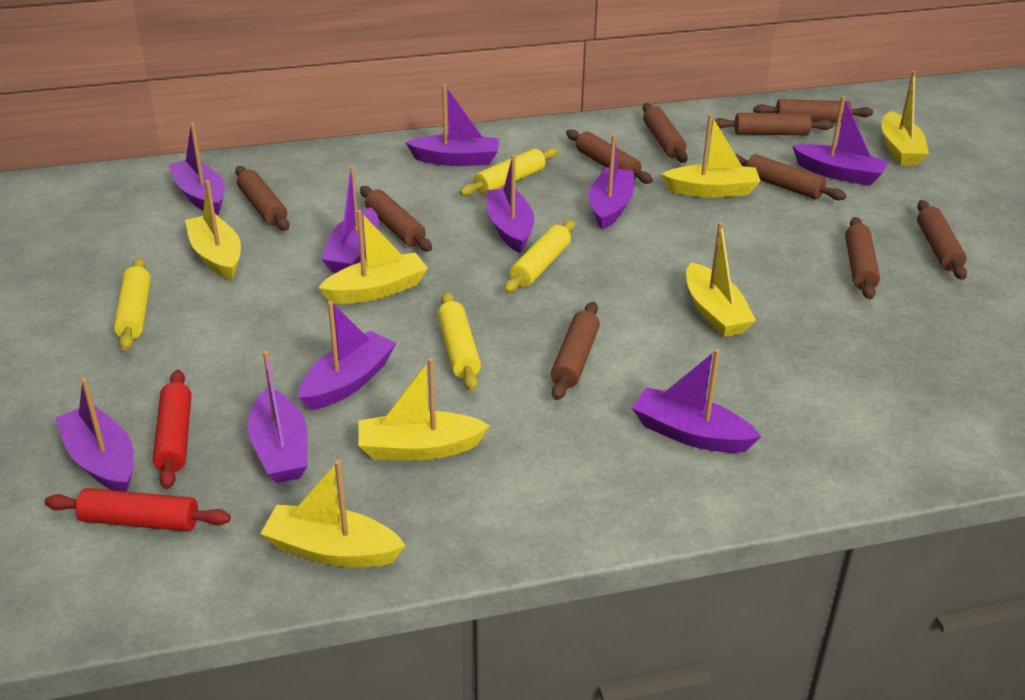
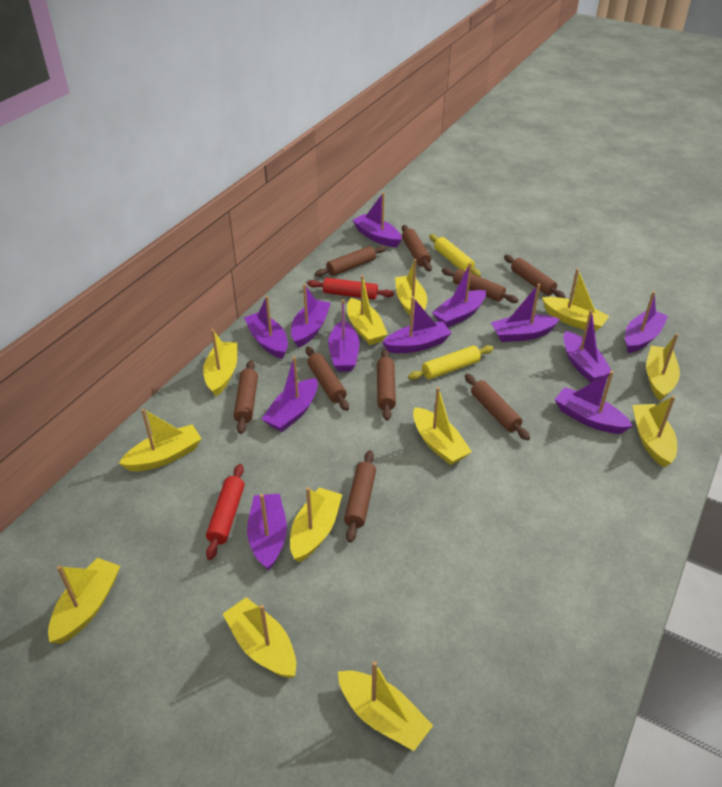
brown rolling pin: [235,166,290,231] [360,186,432,251] [551,302,600,400] [566,129,653,184] [643,103,688,163] [712,113,834,135] [735,154,846,200] [754,99,873,122] [845,217,880,299] [917,200,967,280] = 10 -> [234,360,258,434] [306,347,349,411] [315,245,386,277] [344,450,376,543] [377,349,396,421] [402,225,432,272] [441,268,519,303] [465,374,530,441] [504,255,565,298] = 9
purple boat: [55,378,134,492] [169,123,225,216] [248,350,308,483] [299,301,396,410] [321,166,379,273] [405,84,499,166] [487,155,534,253] [589,134,634,230] [632,349,761,453] [792,96,888,186] = 10 -> [244,296,288,359] [247,494,287,571] [262,356,318,432] [291,284,331,348] [328,299,359,372] [352,193,402,247] [382,296,452,353] [432,263,486,327] [491,284,560,342] [554,371,632,434] [563,310,612,383] [625,291,668,353] = 12
yellow boat: [185,180,241,280] [260,460,406,567] [318,210,428,304] [358,358,490,460] [661,114,761,198] [686,222,756,337] [882,71,929,165] = 7 -> [48,558,120,644] [119,408,202,472] [203,329,237,396] [223,597,296,678] [290,487,342,562] [338,661,433,751] [347,275,388,345] [395,259,427,319] [413,387,472,465] [542,268,609,331] [632,396,677,468] [646,333,680,401] = 12
yellow rolling pin: [114,258,151,351] [438,292,481,391] [460,148,558,196] [504,220,575,293] = 4 -> [408,345,494,380] [429,234,481,277] = 2

